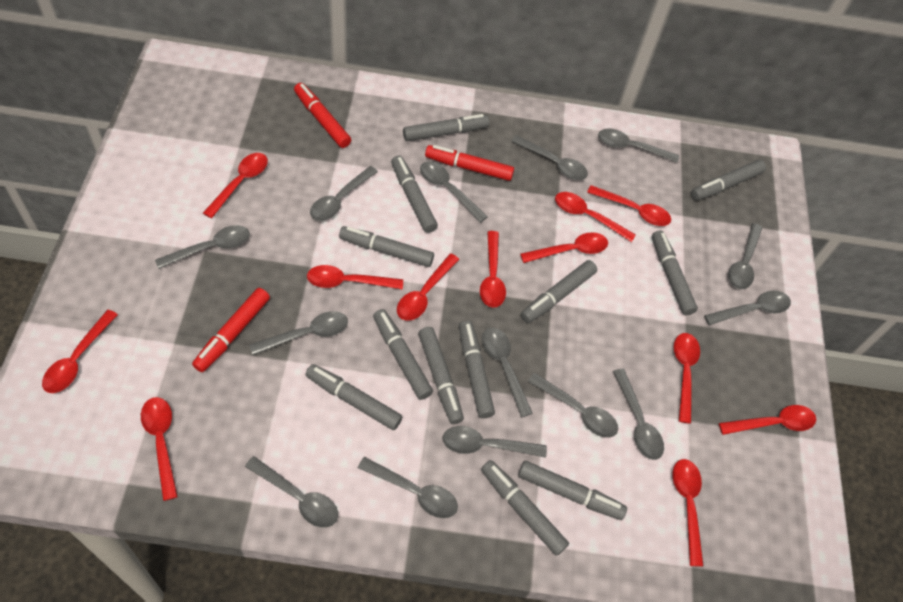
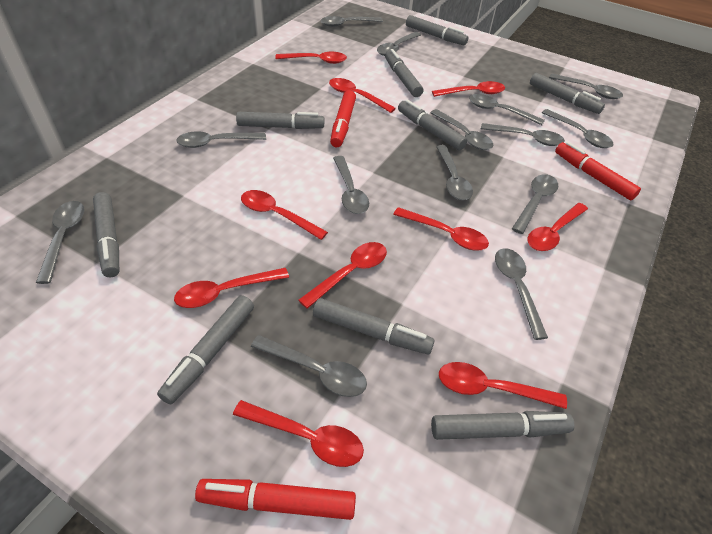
grey marker: [305,364,402,430] [339,226,434,267] [373,309,433,400] [391,156,438,233] [403,114,489,141] [418,327,464,424] [459,320,495,418] [481,460,569,556] [518,461,627,520] [521,260,597,323] [652,230,698,315] [691,160,766,200] = 12 -> [93,192,119,277] [157,295,254,404] [236,112,324,129] [313,298,435,355] [385,49,423,97] [398,99,467,150] [406,15,468,45] [431,411,575,440] [530,73,605,114] = 9
red spoon: [42,310,118,393] [141,397,178,501] [203,153,268,219] [307,265,403,290] [397,254,460,321] [480,231,506,308] [520,232,608,263] [555,192,636,242] [587,185,671,226] [673,459,703,566] [674,333,700,424] [719,405,816,435] = 12 -> [174,268,289,308] [233,400,364,467] [241,190,328,240] [275,52,347,64] [298,242,387,309] [329,78,396,113] [393,207,489,251] [432,81,505,97] [439,362,567,409] [527,203,588,251] = 10

